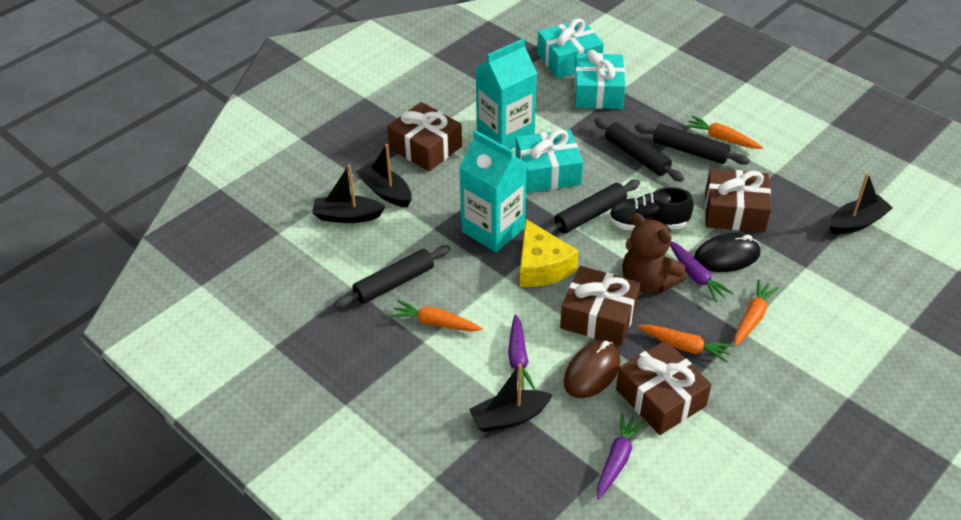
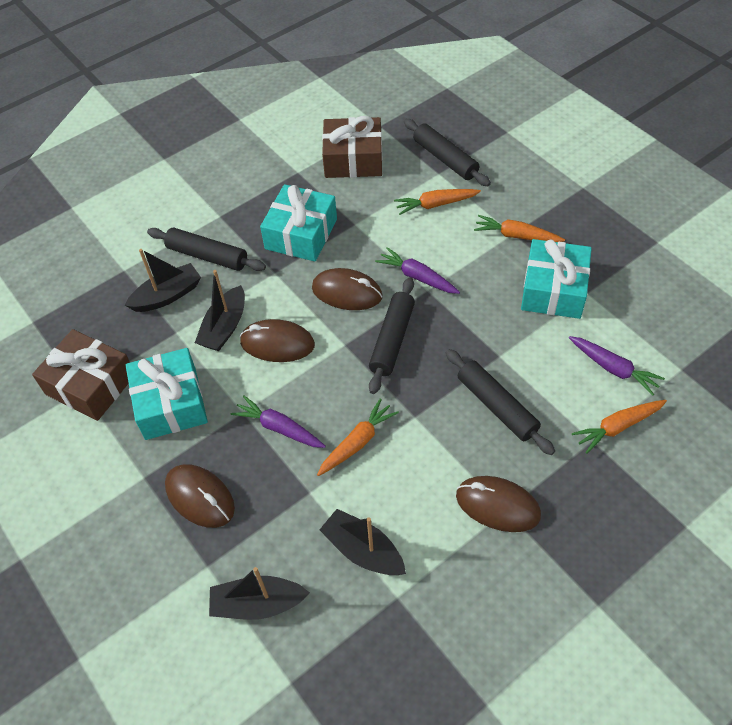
black mouse: [694,233,761,272] = 1 -> none = 0
black shoe: [609,187,694,230] = 1 -> none = 0
brown gift: [387,102,462,171] [560,266,641,346] [616,340,712,435] [705,169,771,232] = 4 -> [32,329,130,421] [322,116,382,178] = 2
brown mouse: [564,341,621,398] = 1 -> [165,464,235,528] [240,319,315,362] [312,268,383,310] [456,476,541,532] = 4
brown teddy bear: [622,213,686,293] = 1 -> none = 0
turquoise carton: [459,130,527,252] [476,38,537,149] = 2 -> none = 0
yellow cheese: [520,219,579,287] = 1 -> none = 0

